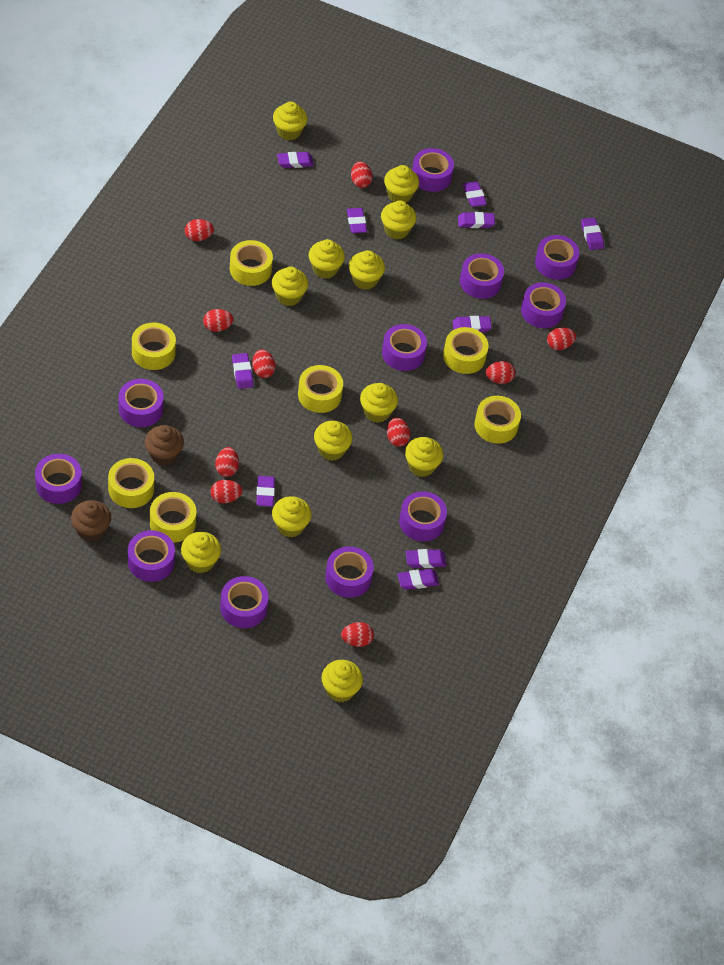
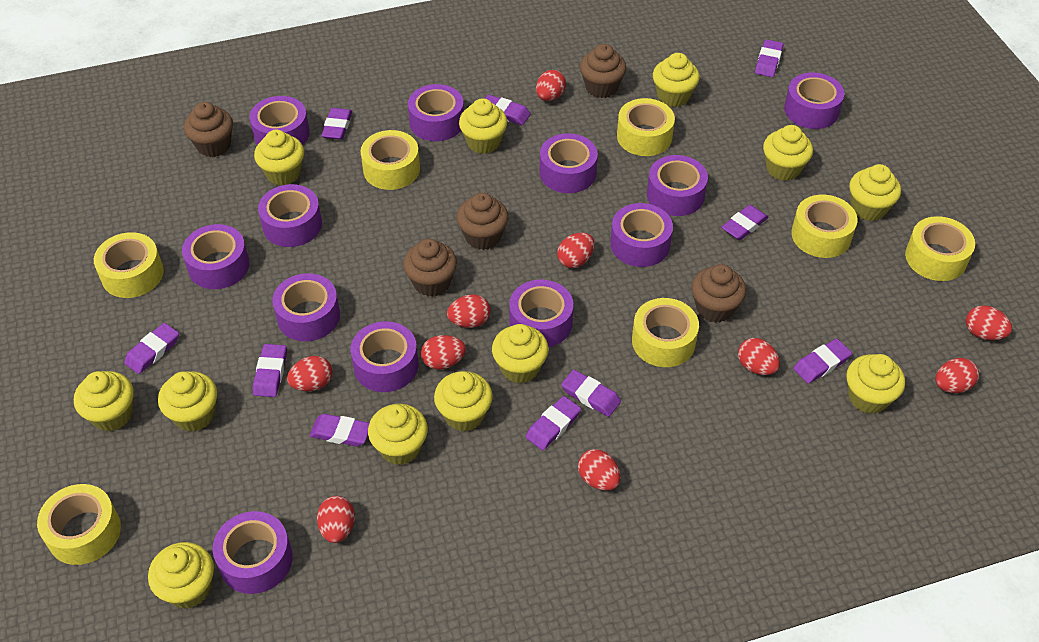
brown cupcake: [71,500,111,542] [145,425,184,466] = 2 -> [184,102,233,157] [403,239,457,297] [457,193,508,250] [580,44,626,98] [691,264,746,323] = 5
purple tape: [35,454,82,504] [119,379,164,427] [128,530,175,582] [220,576,269,628] [325,546,374,598] [382,324,427,371] [399,491,447,541] [412,148,454,192] [460,253,504,299] [521,283,566,328] [535,235,579,280] = 11 -> [182,224,249,289] [213,511,293,594] [250,96,310,145] [258,184,322,247] [272,273,340,341] [350,321,418,392] [408,84,464,141] [509,280,573,347] [540,133,598,193] [610,203,673,267] [647,155,708,216] [784,72,844,129] = 12

